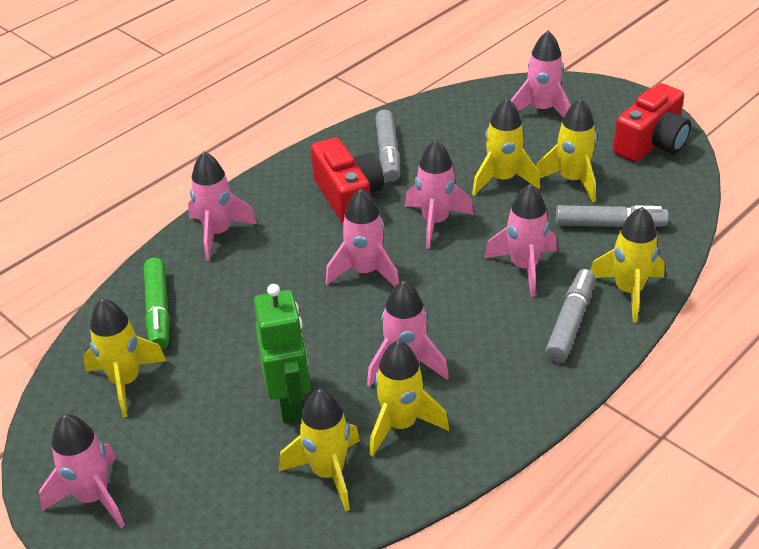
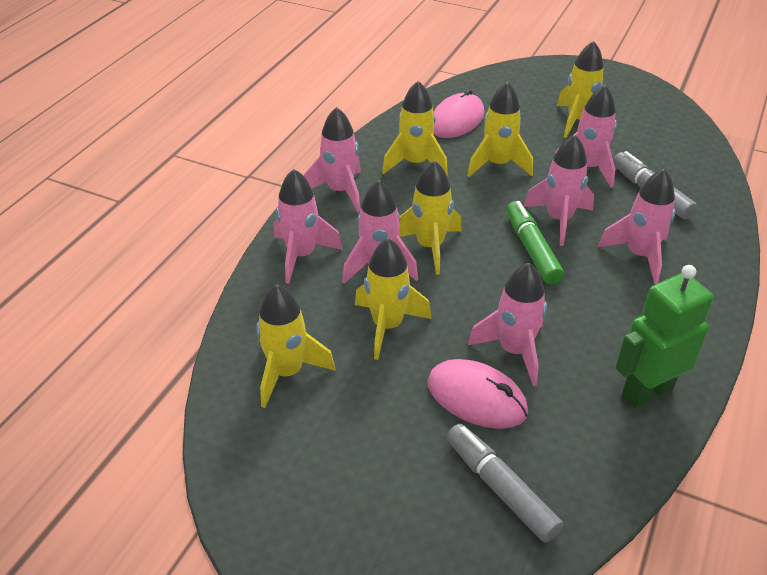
grey marker: [375,110,400,182] [545,269,595,362] [556,205,669,227] = 3 -> [447,424,563,543] [613,151,697,219] = 2
pink mouse: none = 0 -> [428,359,528,429] [433,89,484,138] = 2
red camera: [311,137,384,224] [613,83,691,162] = 2 -> none = 0

